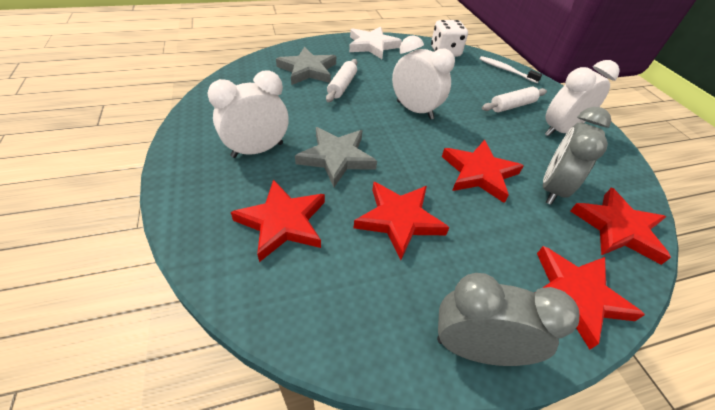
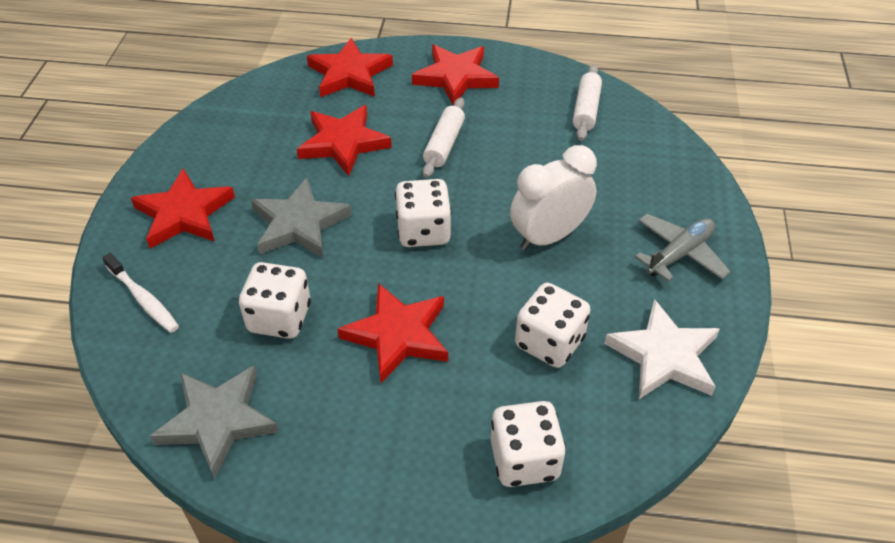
grey clock: [437,273,579,366] [543,107,611,205] = 2 -> none = 0
grey plane: none = 0 -> [635,214,731,282] = 1
white clock: [207,71,288,158] [392,35,455,120] [545,60,620,137] = 3 -> [510,145,597,250] = 1
white dice: [431,20,468,57] = 1 -> [239,262,311,339] [395,179,452,247] [491,401,566,487] [515,283,591,368] = 4

